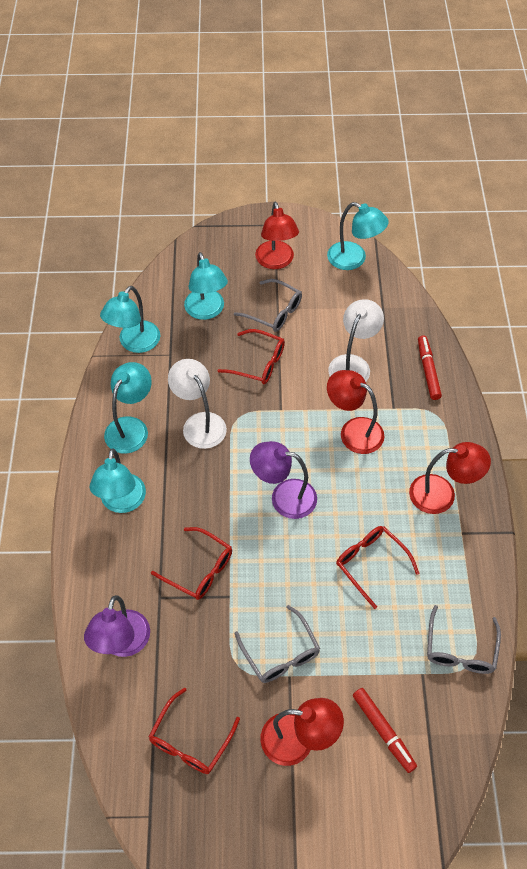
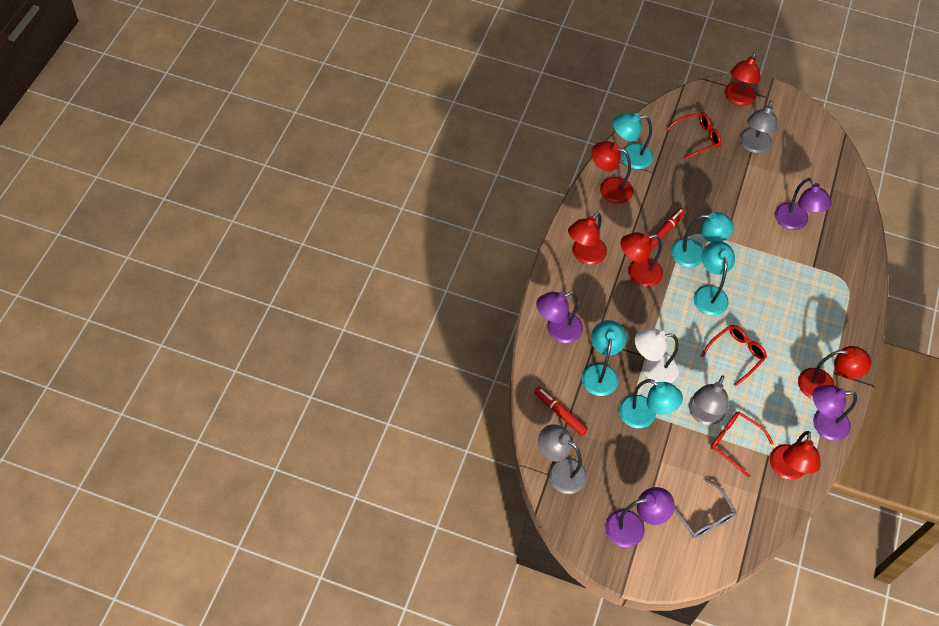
grey glasses: [234,279,302,332] [234,605,320,683] [427,605,501,674] = 3 -> [674,478,737,538] = 1
grey lamp: none = 0 -> [538,424,587,494] [689,375,729,425] [740,100,778,154] = 3
purple lamp: [84,595,150,657] [250,441,317,519] = 2 -> [536,292,583,343] [605,487,675,547] [775,178,832,230] [813,385,857,441] = 4
red glasses: [148,687,240,774] [151,527,232,600] [217,329,285,384] [336,526,419,609] = 4 -> [666,112,721,160] [701,325,767,387] [711,412,774,478] = 3
red lamp: [255,202,299,269] [261,698,344,766] [327,370,384,454] [409,442,491,514] = 4 -> [568,212,607,265] [591,141,633,204] [621,232,663,287] [725,52,760,106] [770,431,821,480] [798,346,872,399] = 6
white lamp: [168,359,227,449] [328,299,384,382] = 2 -> [635,328,679,383] = 1

